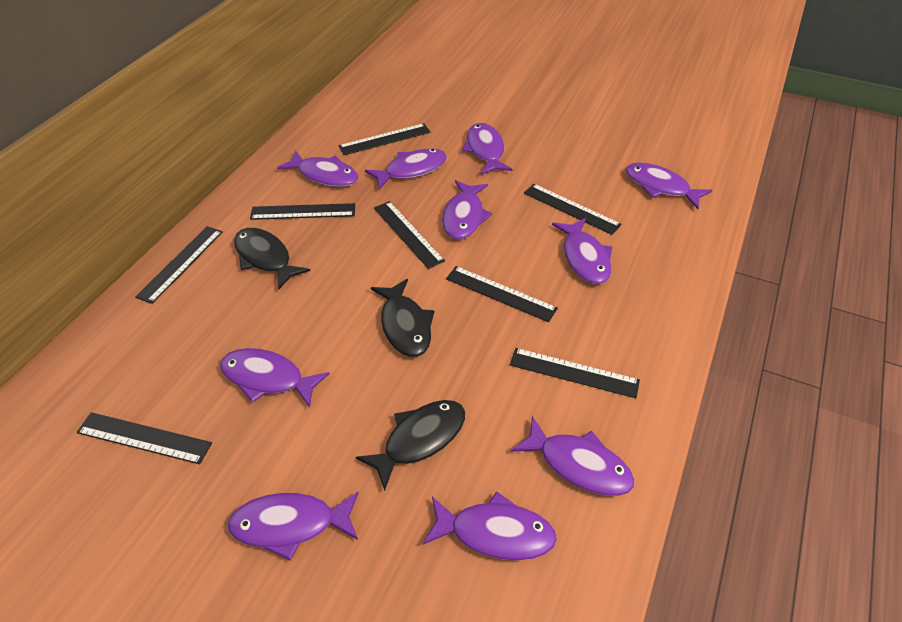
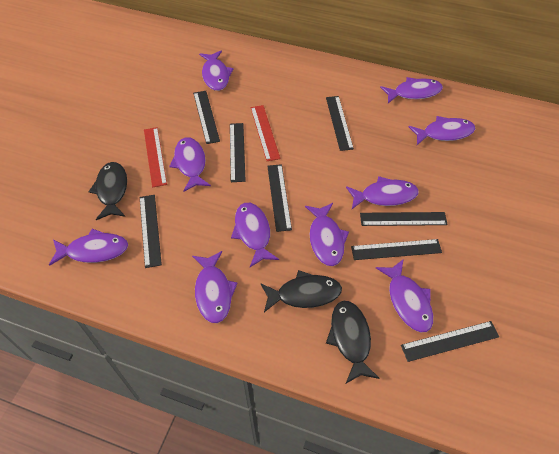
red ruler: none = 0 -> [144,127,167,188] [251,105,280,161] = 2

